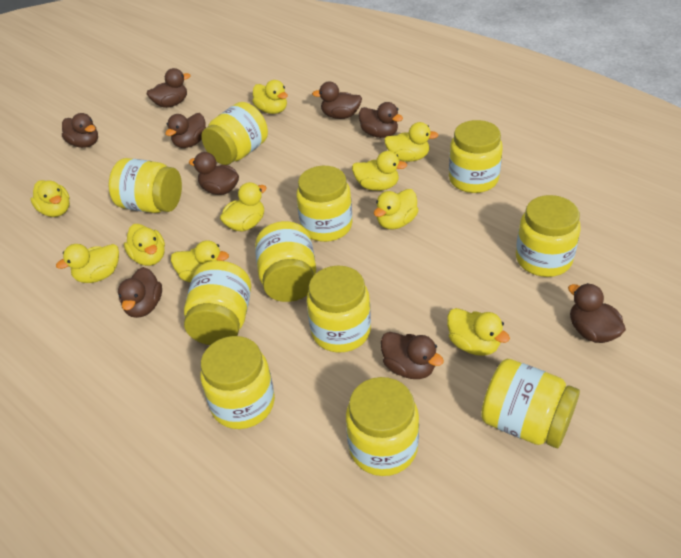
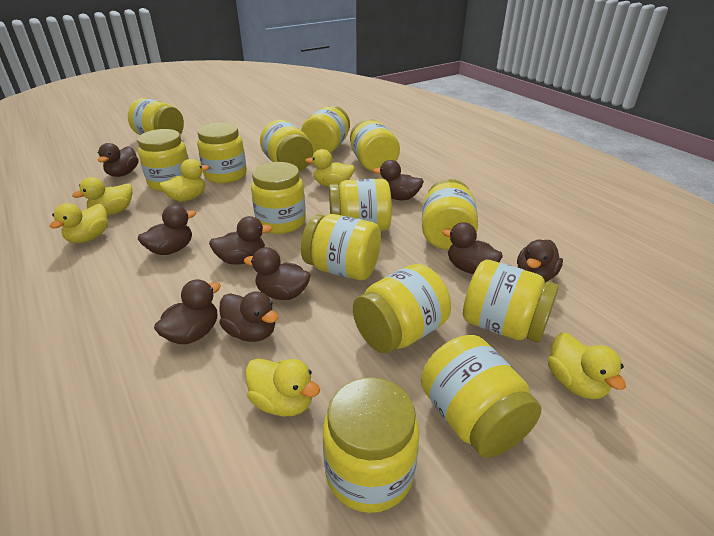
yellow duck: [30,180,70,217] [56,244,119,283] [124,224,165,266] [171,240,229,282] [220,182,267,231] [252,80,288,114] [352,151,407,191] [374,189,419,229] [384,122,439,162] [447,308,510,356] = 10 -> [49,203,108,243] [72,177,132,215] [159,159,209,202] [245,358,320,417] [305,149,355,187] [548,332,626,399] = 6
yellow jar: [109,158,182,213] [184,261,251,345] [200,336,275,429] [201,102,268,165] [255,221,316,302] [296,166,353,242] [307,266,371,352] [346,377,419,476] [449,120,503,193] [481,359,580,448] [516,195,581,277] = 11 -> [128,98,184,135] [138,129,189,192] [197,122,247,183] [251,162,306,234] [260,120,313,171] [301,106,350,153] [301,214,381,280] [323,377,420,513] [329,179,392,231] [350,119,400,171] [353,264,451,353] [421,335,541,458] [422,179,478,250] [463,260,559,343] = 14

